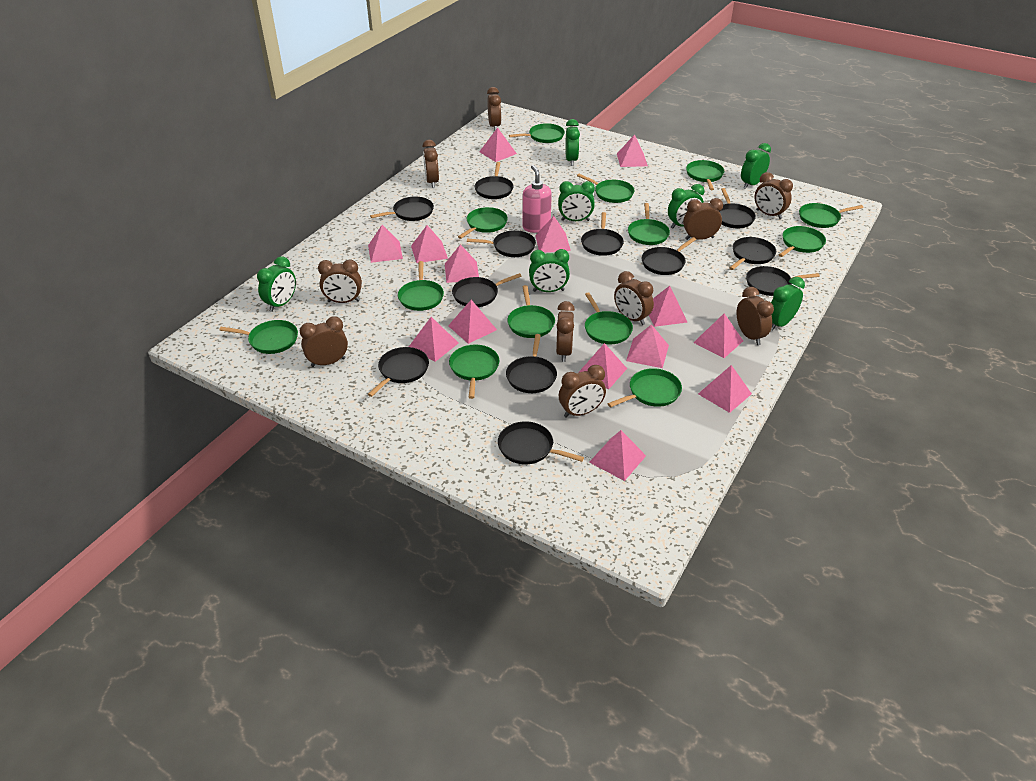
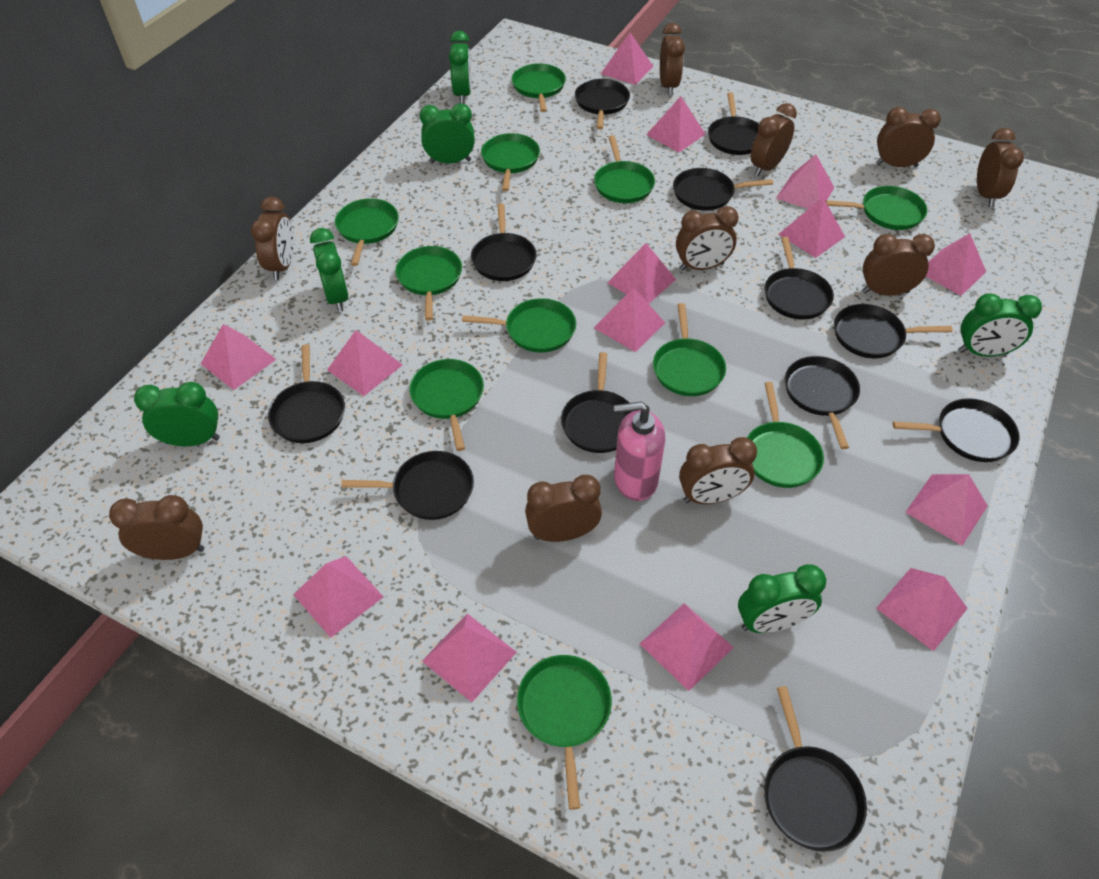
green clock: [257,256,296,312] [529,249,570,292] [558,181,595,221] [565,119,580,166] [668,184,704,229] [741,143,771,189] [771,277,805,331] = 7 -> [134,382,220,446] [310,228,349,312] [420,103,475,163] [449,31,472,104] [738,564,826,633] [958,293,1042,357] = 6
green pan: [219,320,298,354] [398,261,444,311] [449,344,499,399] [458,207,508,239] [507,285,555,338] [509,123,565,143] [577,174,635,203] [585,293,633,344] [608,368,682,407] [628,203,670,245] [686,160,724,190] [779,226,826,257] [799,203,863,228] = 13 -> [335,198,399,266] [395,246,462,321] [409,359,484,451] [462,298,576,353] [481,133,540,191] [512,63,566,112] [517,655,612,810] [594,135,655,203] [653,303,726,396] [747,382,824,488] [826,186,927,230] = 11

